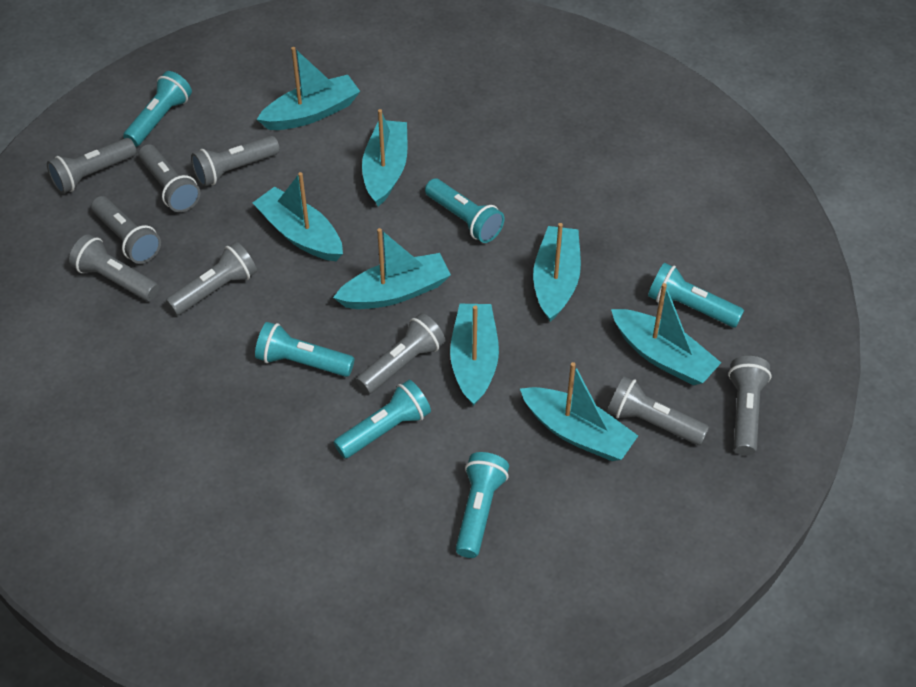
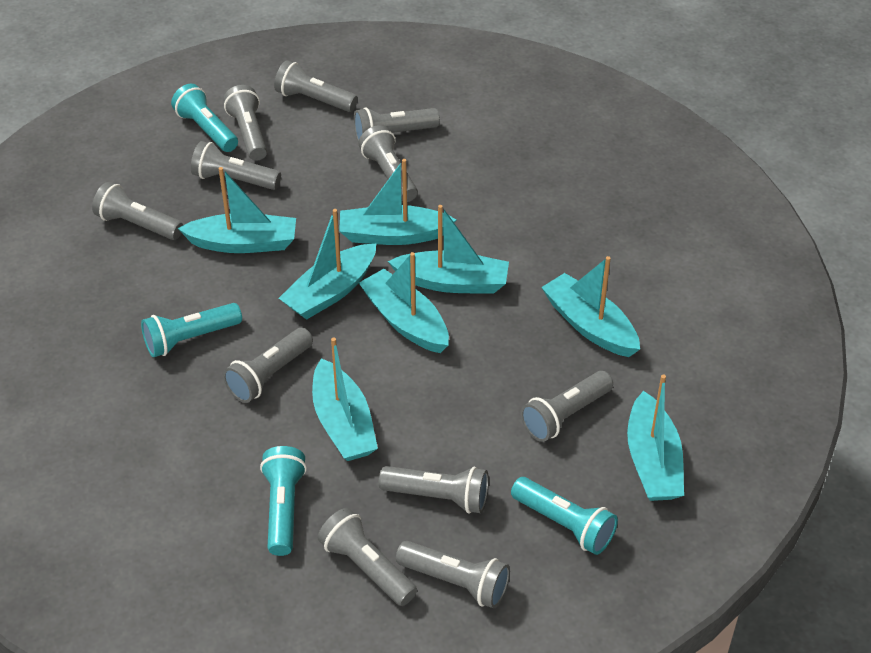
grey flashlight: [47,138,137,194] [69,234,159,301] [91,196,161,264] [138,144,200,212] [166,242,257,315] [191,136,280,187] [356,313,445,394] [607,376,709,445] [728,356,772,455] = 9 -> [92,182,183,240] [191,141,281,190] [223,85,267,160] [223,328,313,403] [274,60,358,112] [318,508,417,606] [353,107,440,143] [359,125,418,202] [379,466,489,514] [396,541,510,609] [520,371,613,442] = 11
turquoise flashlight: [123,71,192,147] [255,322,355,377] [334,380,431,458] [425,179,504,243] [456,452,509,558] [648,263,744,327] = 6 -> [141,303,242,357] [171,84,238,152] [260,446,307,556] [511,477,618,555] = 4

